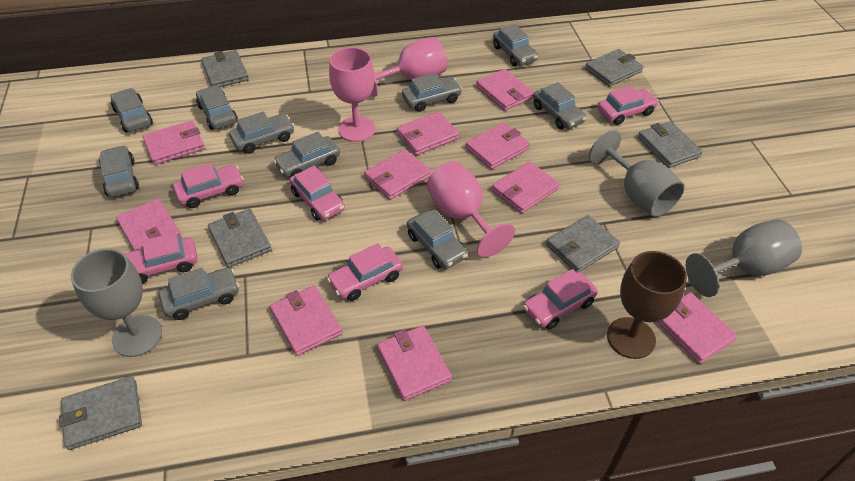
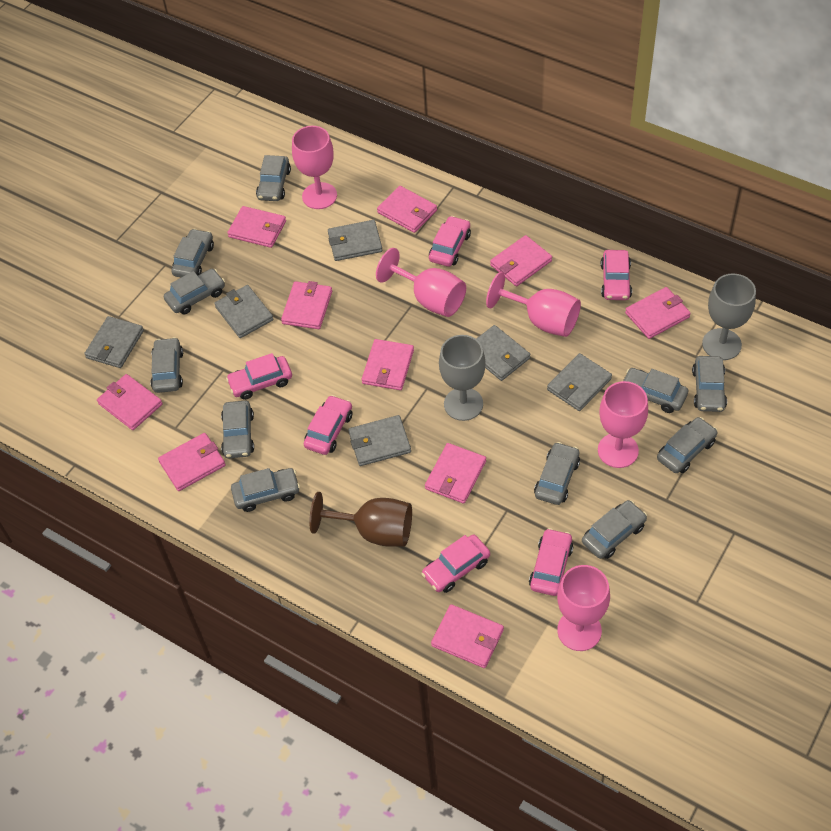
grey car: [99,145,139,197] [111,88,153,133] [159,268,239,320] [196,86,238,130] [229,112,295,154] [273,132,340,177] [402,73,462,112] [407,209,468,269] [493,24,538,66] [533,82,586,129] = 10 -> [150,337,183,393] [164,269,225,315] [171,229,214,277] [221,401,254,458] [231,468,300,512] [256,155,291,201] [534,442,580,505] [582,500,647,559] [623,368,688,413] [657,417,718,473] [692,356,727,412] = 11
grey goblet: [71,248,162,357] [589,130,684,217] [686,219,802,297] = 3 -> [439,335,486,421] [702,273,756,360] = 2
pink goblet: [329,47,375,142] [371,37,447,97] [427,161,515,257] = 3 -> [292,126,337,209] [376,248,466,317] [486,272,581,337] [557,565,610,651] [598,381,648,468] = 5

